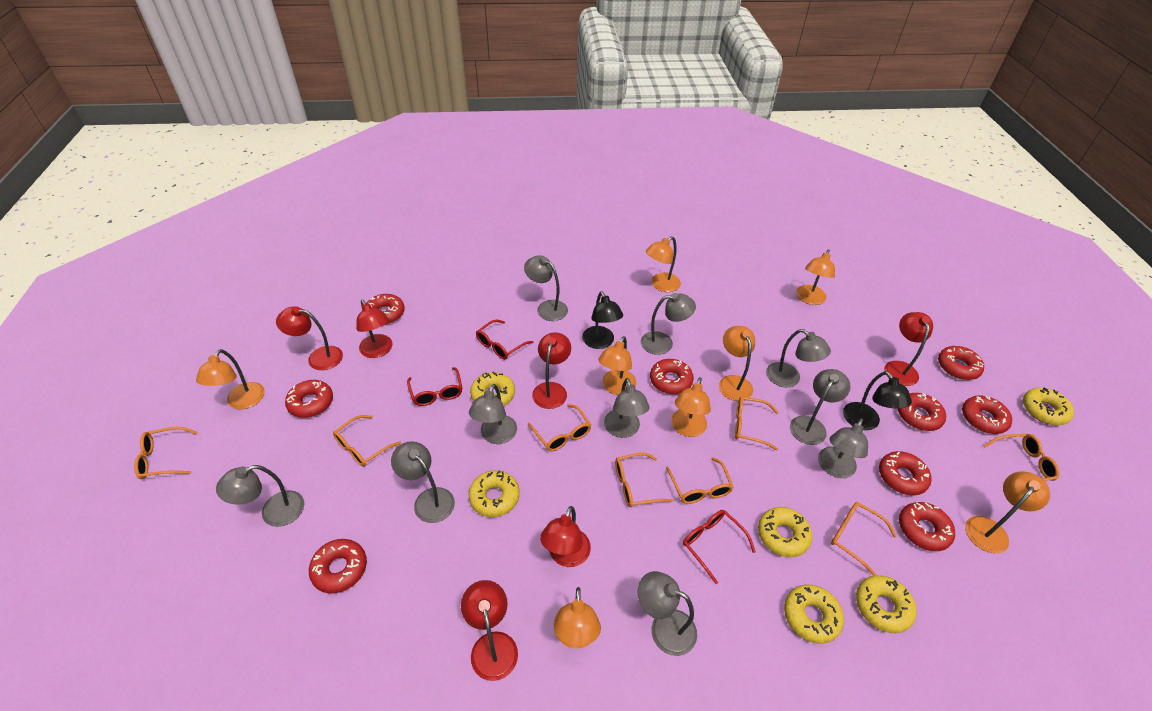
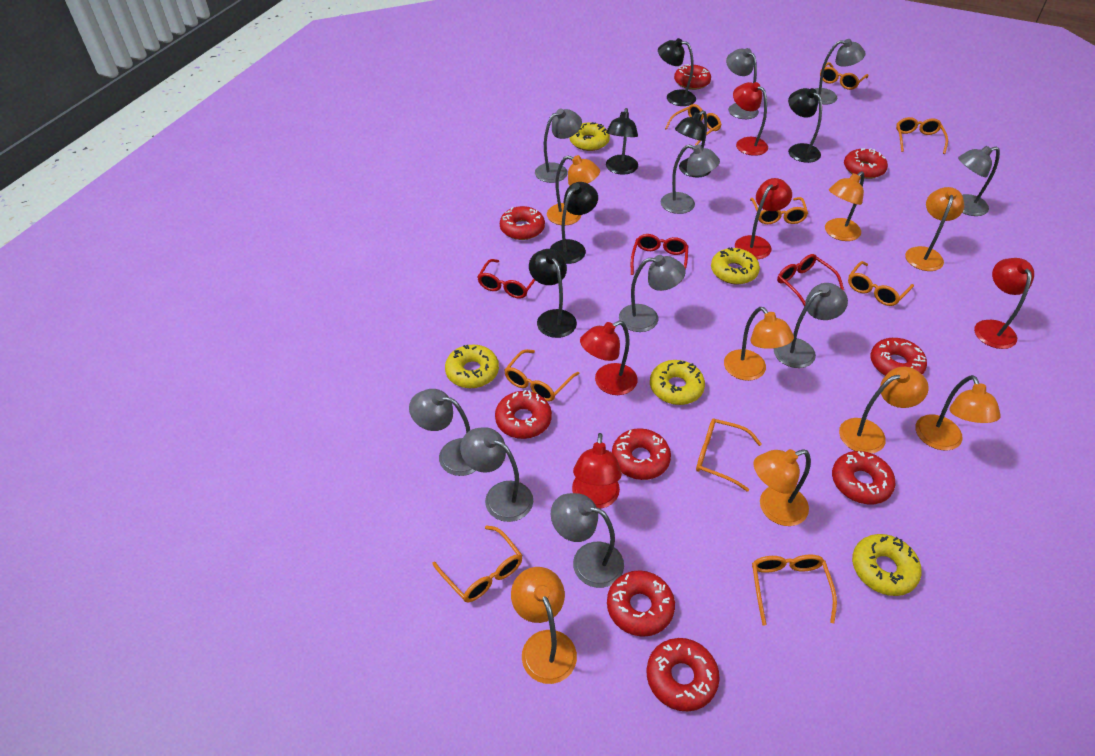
black lamp: [582,291,623,349] [843,371,912,430] = 2 -> [529,249,577,338] [550,182,598,264] [606,108,638,175] [658,38,696,106] [675,110,711,177] [788,88,822,163] = 6
orange glasses: [134,427,198,479] [333,415,401,467] [528,404,591,451] [615,452,673,507] [666,457,733,504] [735,397,779,450] [831,502,896,576] [983,434,1060,481] = 8 -> [433,525,523,602] [505,349,579,401] [665,104,722,145] [696,418,762,492] [750,197,808,224] [752,554,837,626] [820,62,868,90] [848,261,914,306] [896,117,948,154] = 9
red lamp: [276,307,343,370] [356,300,392,358] [461,580,518,681] [532,332,571,409] [540,506,591,567] [884,312,933,386] = 6 -> [572,433,622,509] [580,321,638,395] [733,82,768,156] [735,178,792,259] [974,258,1034,349] = 5
yellow donut: [469,470,520,517] [470,372,515,406] [758,507,812,557] [784,585,844,644] [856,575,917,633] [1023,388,1074,425] = 6 -> [445,344,499,388] [569,122,610,151] [650,360,705,405] [711,247,760,284] [852,534,922,596] = 5

